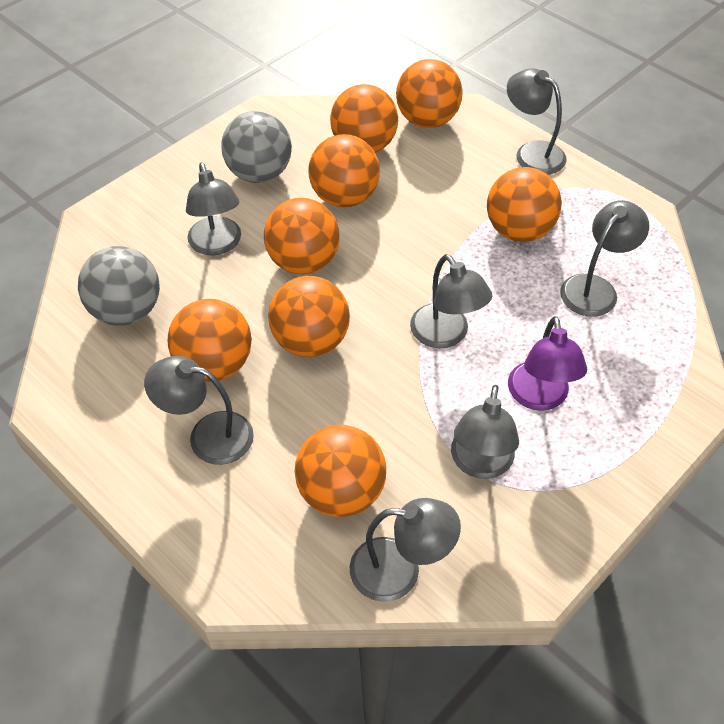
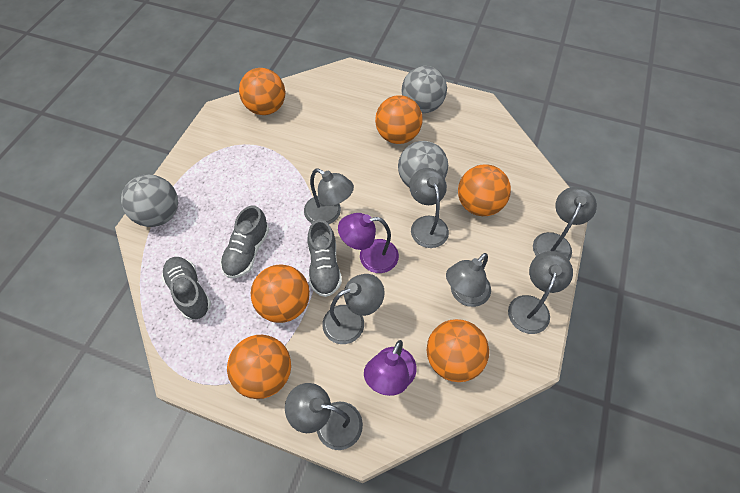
grey ball: [78,246,160,326] [221,111,292,183] = 2 -> [121,175,178,227] [398,141,448,187] [402,66,447,113] = 3
grey shoe: none = 0 -> [161,257,211,320] [220,205,269,278] [308,219,342,297] = 3
orange ball: [168,299,252,382] [264,198,340,274] [268,276,350,357] [295,425,386,517] [308,134,380,207] [330,84,398,153] [396,59,463,128] [487,167,562,242] = 8 -> [227,335,291,399] [239,68,285,115] [251,264,310,323] [375,95,423,144] [427,319,489,382] [458,164,511,216] = 6
purple lamp: [508,316,587,411] = 1 -> [338,213,399,273] [364,340,417,396] = 2

